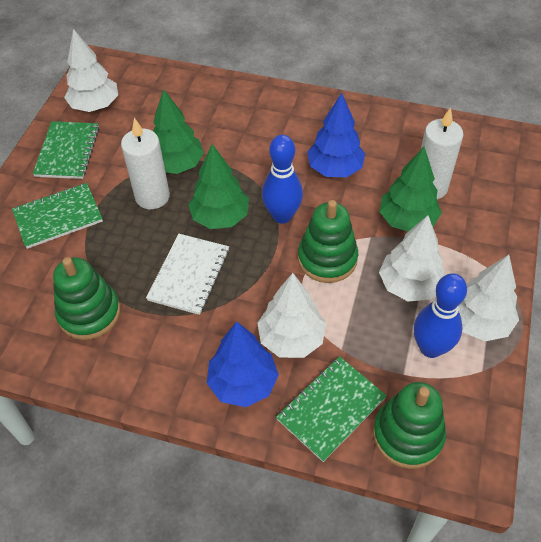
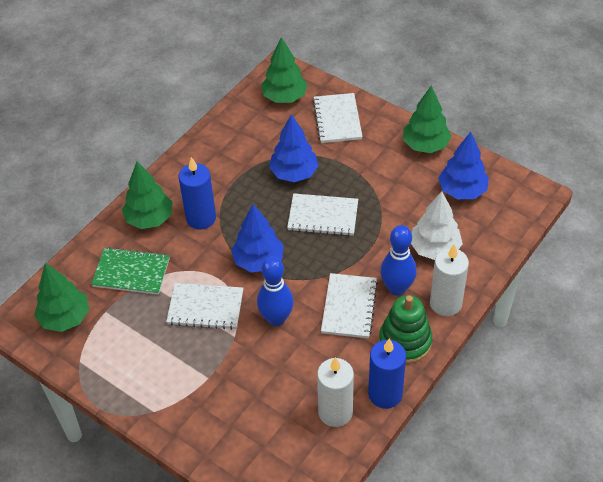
blue candle: none = 0 -> [179,157,216,230] [368,338,406,409] = 2
blue tree: [207,321,279,407] [307,93,365,177] = 2 -> [231,204,284,272] [269,114,319,182] [438,132,489,199] = 3
green notebook: [12,183,103,249] [33,121,99,179] [276,356,387,462] = 3 -> [91,247,170,295] = 1
green stacking toy: [53,257,120,340] [298,200,358,283] [373,382,446,469] = 3 -> [379,295,433,364] = 1
green tree: [153,89,204,174] [188,144,249,229] [379,147,442,232] = 3 -> [34,263,89,332] [122,161,173,229] [261,37,307,103] [403,85,451,153] = 4
white notebook: [146,234,229,315] = 1 -> [166,283,243,330] [287,193,358,236] [313,93,363,143] [321,273,378,339] = 4
white tree: [64,29,118,112] [257,273,326,358] [379,215,444,302] [459,255,519,341] = 4 -> [411,191,463,260] = 1

